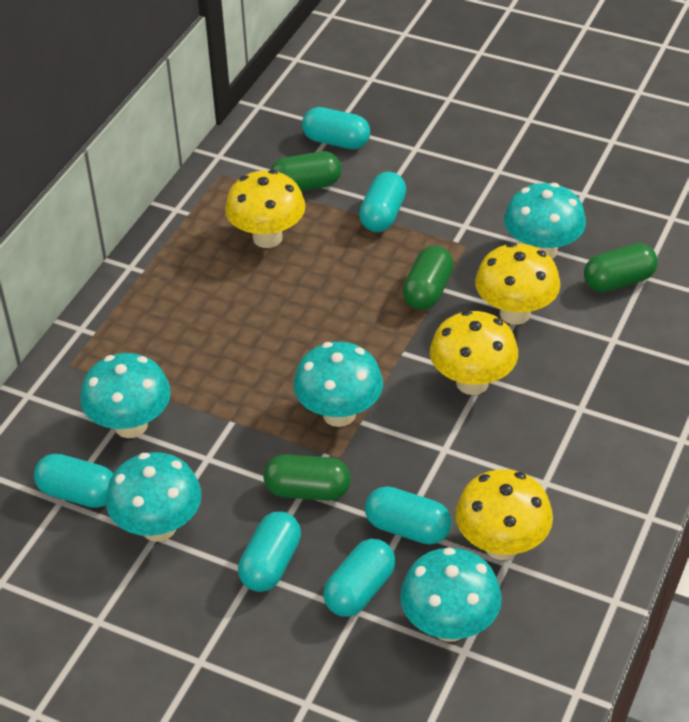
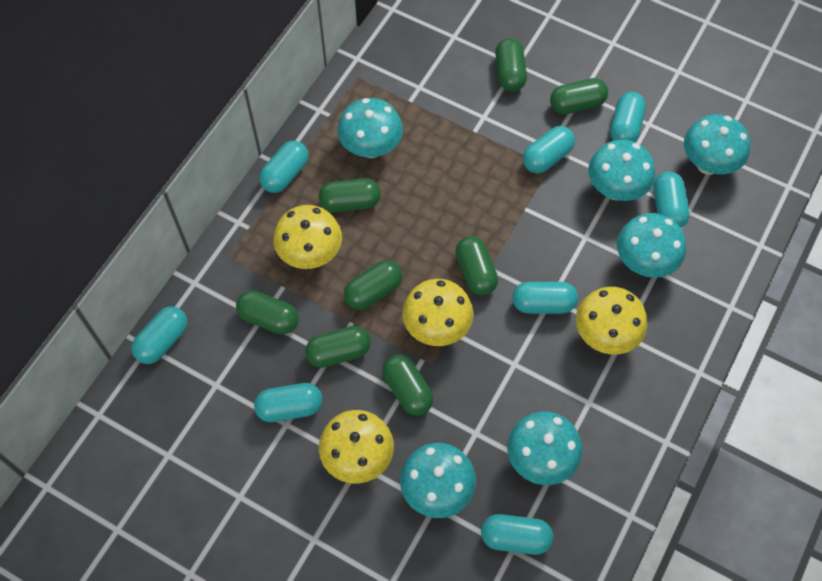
green capsule: [264,454,351,501] [270,151,341,191] [402,246,454,310] [584,243,658,292] = 4 -> [236,291,299,334] [305,326,371,368] [319,178,381,212] [344,260,402,310] [382,354,434,416] [455,236,498,296] [495,38,527,92] [550,78,608,114] = 8
turquoise capsule: [34,454,113,508] [238,511,301,592] [302,107,370,149] [323,539,396,617] [359,172,406,232] [365,486,451,545] = 6 -> [131,306,187,364] [254,383,322,422] [259,141,309,193] [481,514,553,555] [512,282,578,314] [523,126,575,173] [610,92,646,142] [653,172,689,228] = 8
turquoise mushroom: [80,353,171,438] [106,452,202,542] [293,342,383,427] [400,547,502,642] [504,183,586,259] = 5 -> [338,98,403,158] [400,443,476,518] [507,412,583,485] [588,140,655,201] [617,213,686,278] [684,114,751,175] = 6

